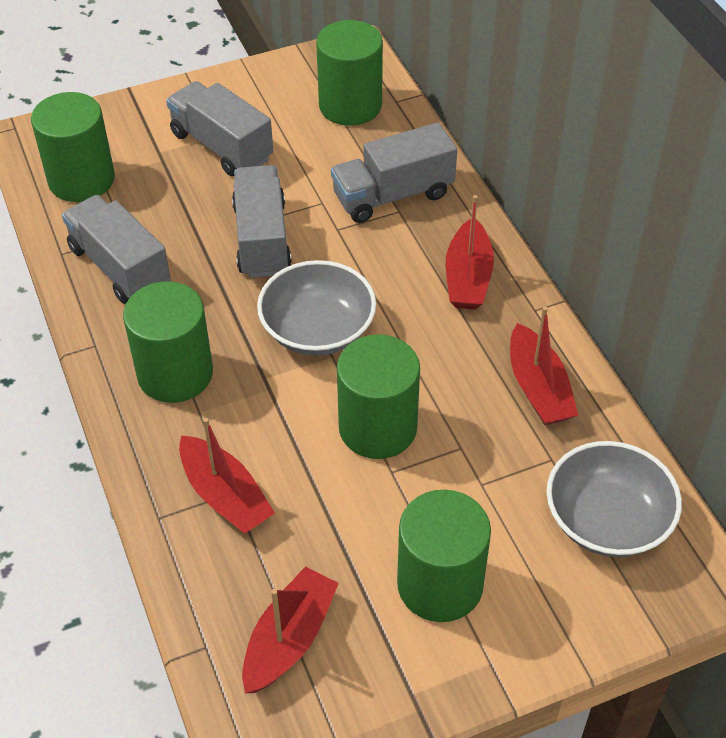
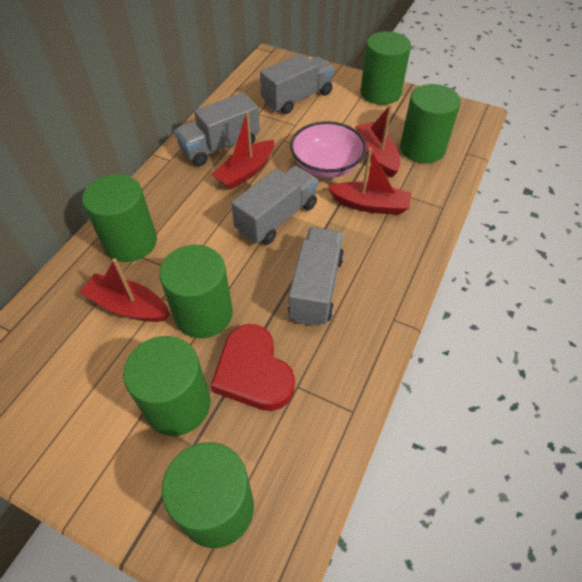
green cylinder: [31,92,115,202] [123,281,213,403] [316,20,383,126] [337,335,420,459] [397,490,491,622] = 5 -> [82,174,157,262] [123,336,210,436] [159,245,233,338] [162,442,254,548] [361,31,411,105] [400,84,461,163] = 6
grey bowl: [257,260,376,356] [546,441,682,557] = 2 -> none = 0
pink bowl: none = 0 -> [290,121,366,178] = 1
red heart: none = 0 -> [211,324,295,411] = 1

